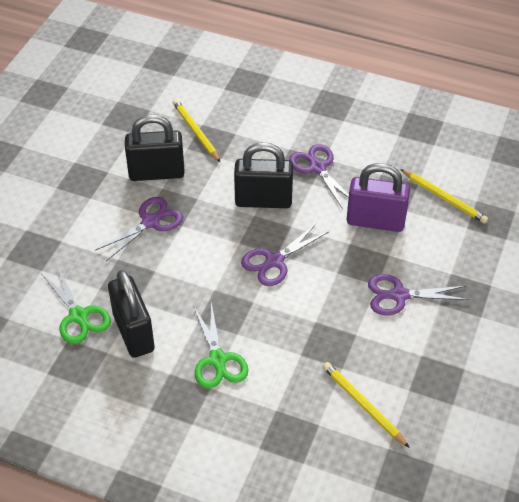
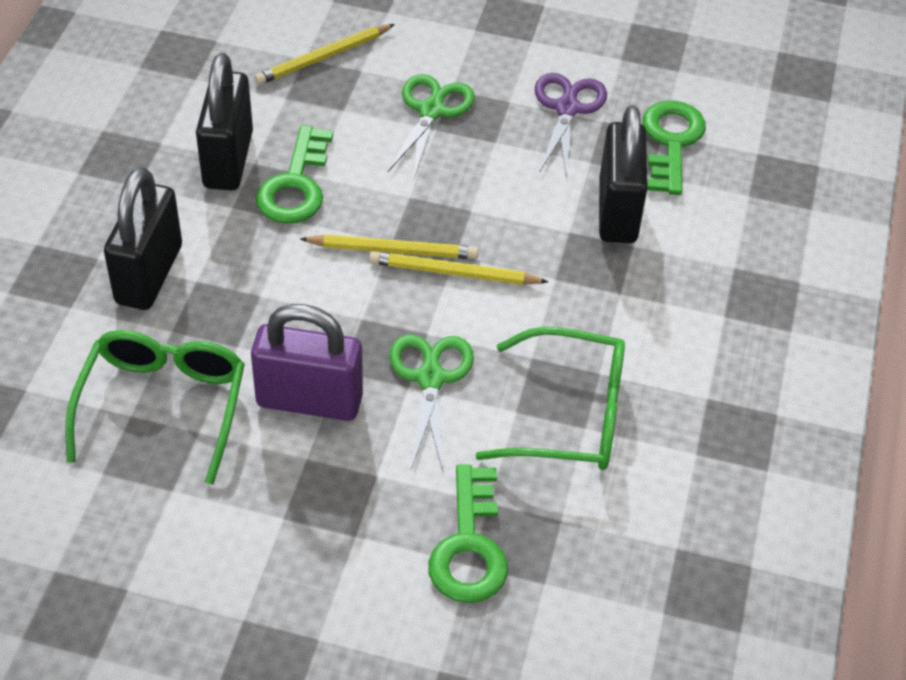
green glasses: none = 0 -> [65,330,245,484] [475,327,625,470] = 2
green key: none = 0 -> [255,125,333,223] [428,464,508,603] [643,100,706,195] = 3
purple scissors: [95,197,183,261] [241,223,328,286] [289,144,349,209] [368,274,469,315] = 4 -> [535,73,607,177] = 1

